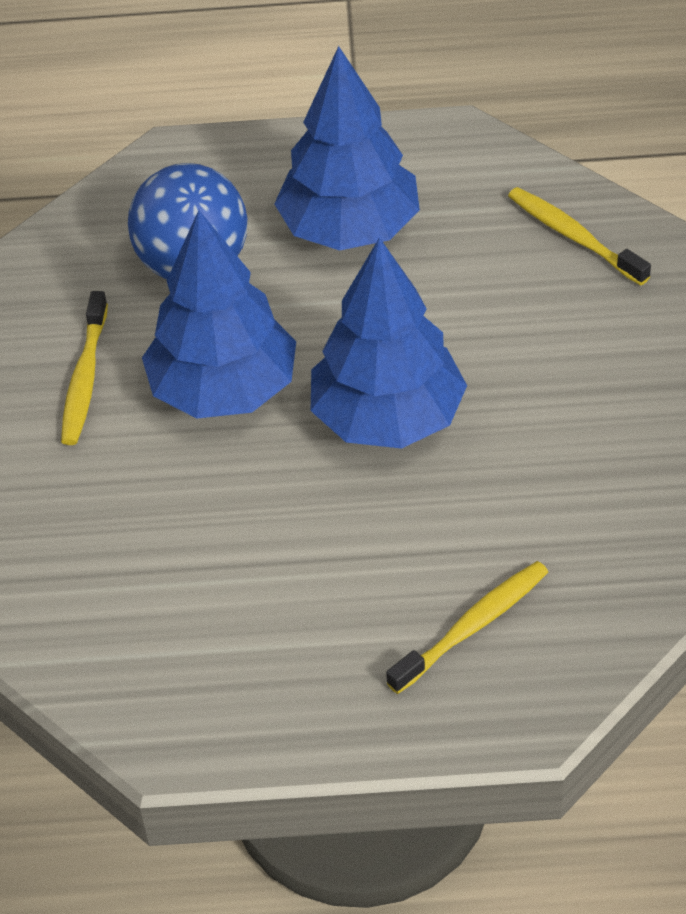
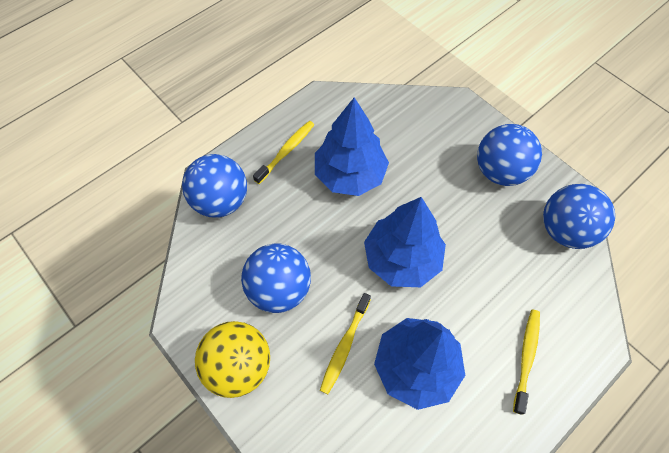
blue ball: [128,163,247,279] = 1 -> [182,154,247,218] [241,243,311,313] [477,124,542,186] [543,184,615,249] = 4
yellow ball: none = 0 -> [195,321,270,398] = 1

